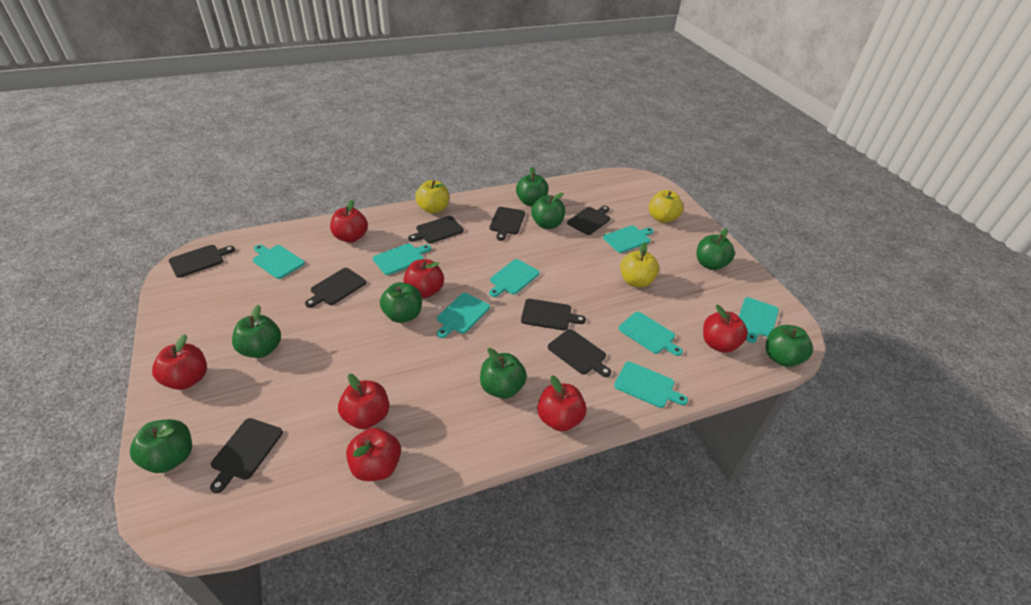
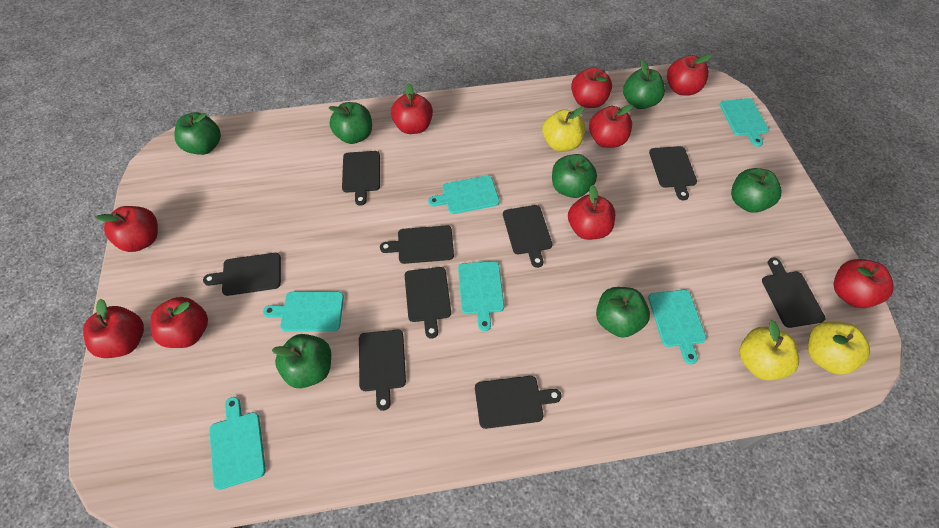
black cutting board: [169,245,235,278] [210,418,283,493] [305,268,366,308] [408,216,464,243] [489,207,525,241] [521,299,586,330] [548,329,611,377] [567,206,610,235] = 8 -> [203,253,281,296] [342,151,380,206] [359,330,406,411] [380,225,454,264] [405,267,451,338] [475,376,561,429] [503,205,552,268] [649,146,697,200] [762,258,825,328] = 9
green apple: [130,419,192,473] [232,305,281,358] [380,282,422,323] [480,348,527,399] [516,167,548,206] [531,193,565,229] [697,228,735,270] [765,325,813,367] = 8 -> [174,112,221,155] [272,334,331,388] [329,102,372,144] [552,154,597,198] [596,287,650,338] [623,59,665,109] [731,168,782,213] = 7
red apple: [152,334,207,390] [330,199,368,243] [338,374,389,429] [346,428,401,481] [404,259,444,298] [537,376,587,431] [703,305,748,353] = 7 -> [83,299,144,358] [96,206,158,252] [150,297,208,348] [391,83,433,134] [568,185,615,240] [571,67,612,108] [589,105,633,148] [667,54,712,96] [833,259,893,308] = 9
turquoise cutting board: [253,245,305,279] [373,243,431,275] [437,293,490,338] [489,259,540,297] [603,225,654,253] [614,362,688,408] [618,312,683,356] [739,297,779,343] = 8 -> [209,397,266,490] [263,292,344,332] [428,176,500,214] [458,261,504,331] [648,290,706,364] [719,98,769,147] = 6

